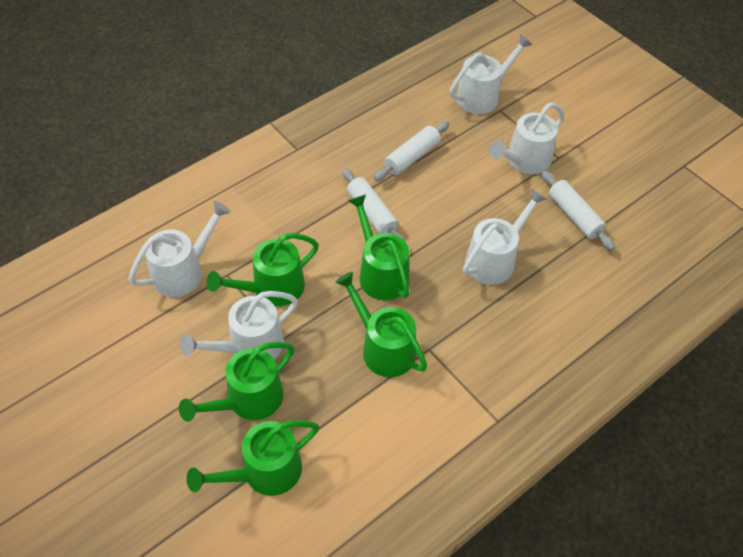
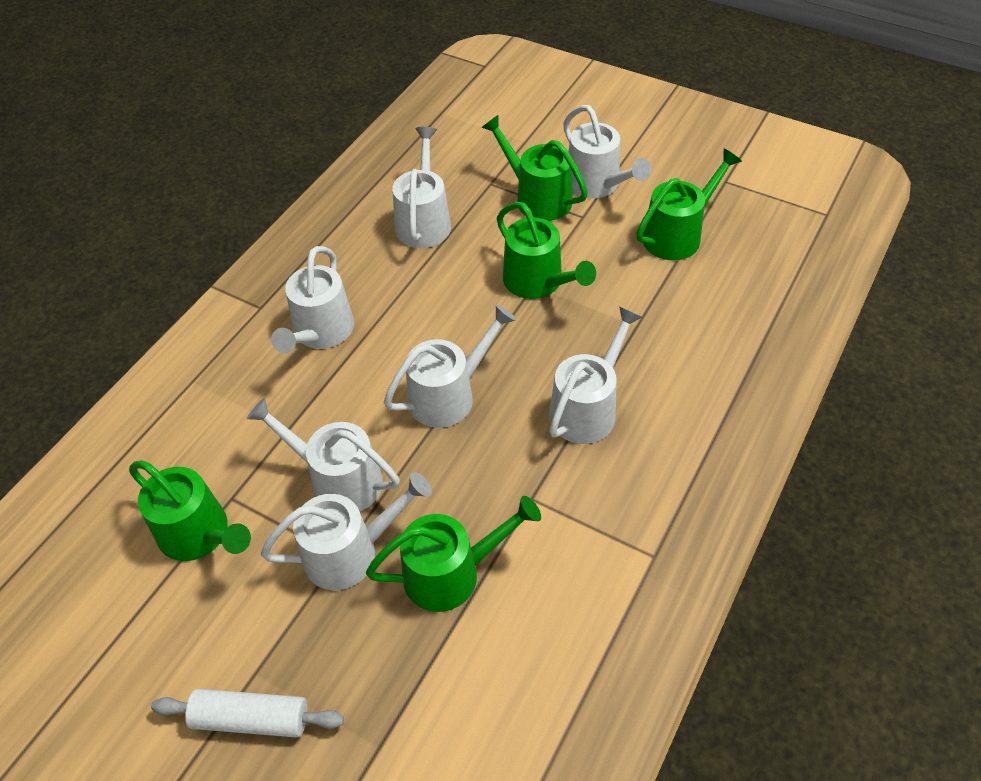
white rolling pin: [342,168,404,240] [374,121,449,181] [541,171,615,250] = 3 -> [151,689,344,738] = 1
white watering can: [129,201,231,297] [180,291,298,359] [449,34,532,114] [463,188,547,285] [489,103,564,174] = 5 -> [247,398,400,511] [261,472,432,590] [271,246,354,353] [384,304,516,428] [392,127,451,248] [549,306,642,444] [563,105,651,198] = 7

